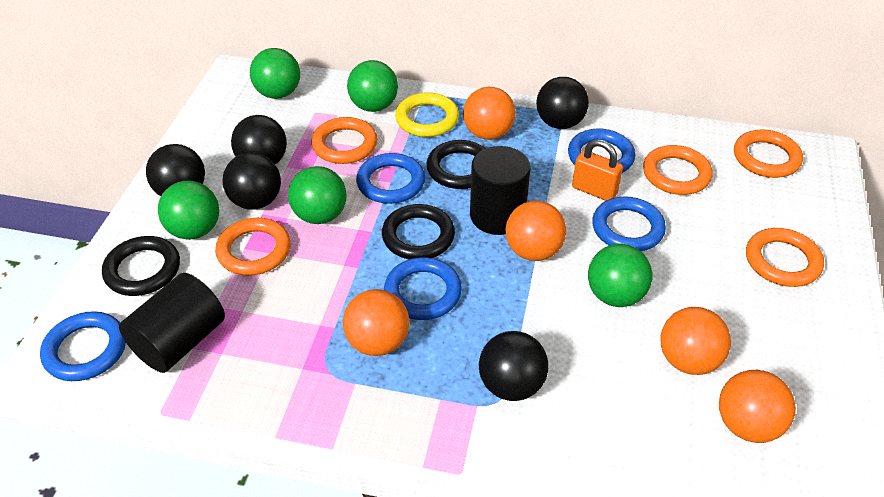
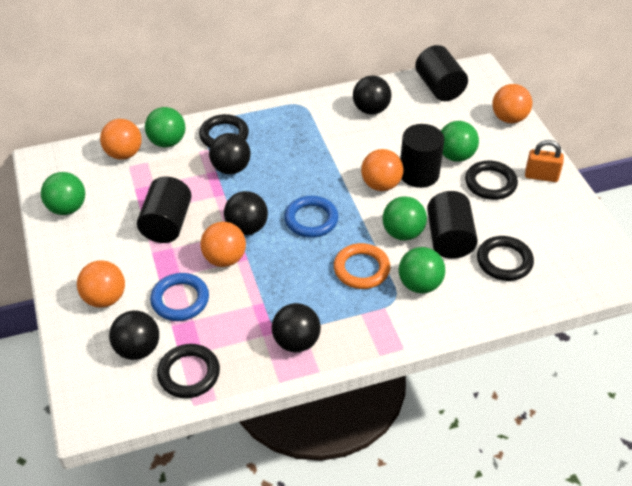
black cylinder: [119,273,225,373] [470,146,531,235] = 2 -> [137,176,192,243] [400,124,444,188] [415,45,468,101] [427,191,478,259] = 4
black ring: [102,236,180,296] [382,204,455,259] [426,140,486,189] = 3 -> [157,344,220,398] [199,114,249,148] [465,161,518,200] [477,236,534,281] = 4
blue ring: [40,311,126,381] [356,153,425,204] [384,257,462,320] [568,128,635,173] [592,197,666,251] = 5 -> [150,273,209,321] [284,196,339,238] = 2
orange ring: [215,218,291,276] [311,117,377,164] [643,145,713,195] [734,129,803,178] [746,228,824,287] = 5 -> [334,243,390,289] = 1
yellow ring: [395,93,459,137] = 1 -> none = 0

